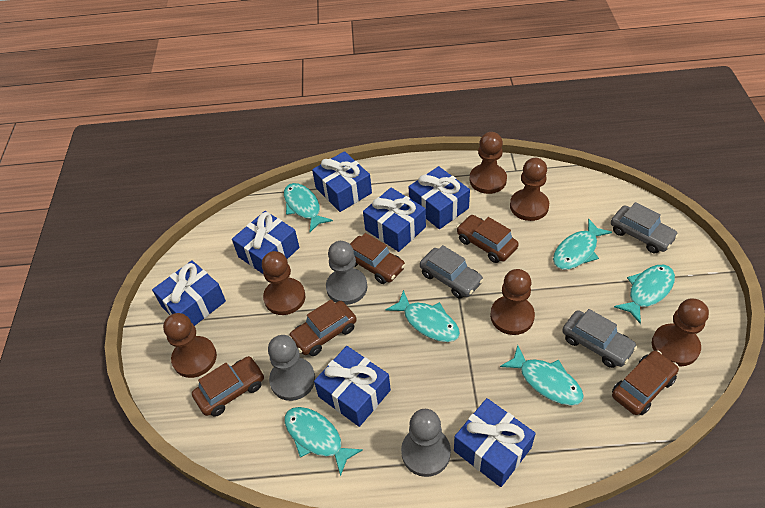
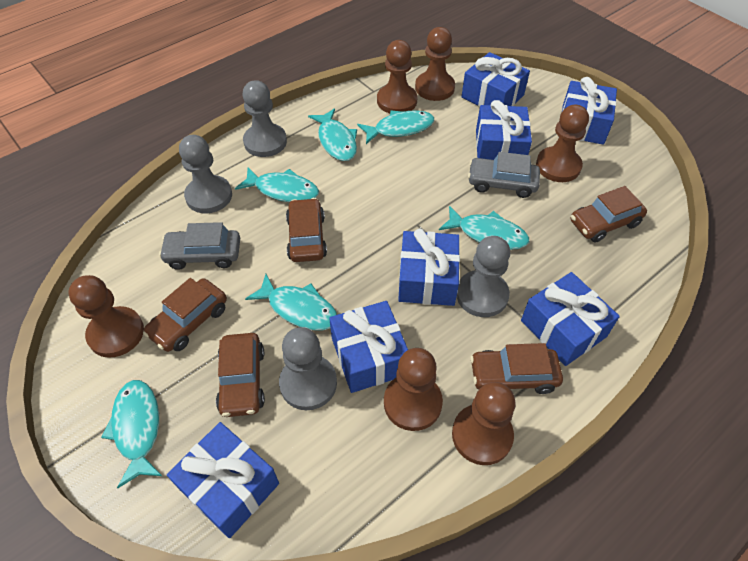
grey car: [420,245,484,299] [562,309,637,368] [611,202,679,253] = 3 -> [159,222,240,270] [468,152,540,198] = 2
grey pawn: [268,335,315,401] [326,241,367,305] [401,409,451,477] = 3 -> [179,135,232,213] [242,80,287,157] [279,327,337,410] [457,236,510,317] = 4

